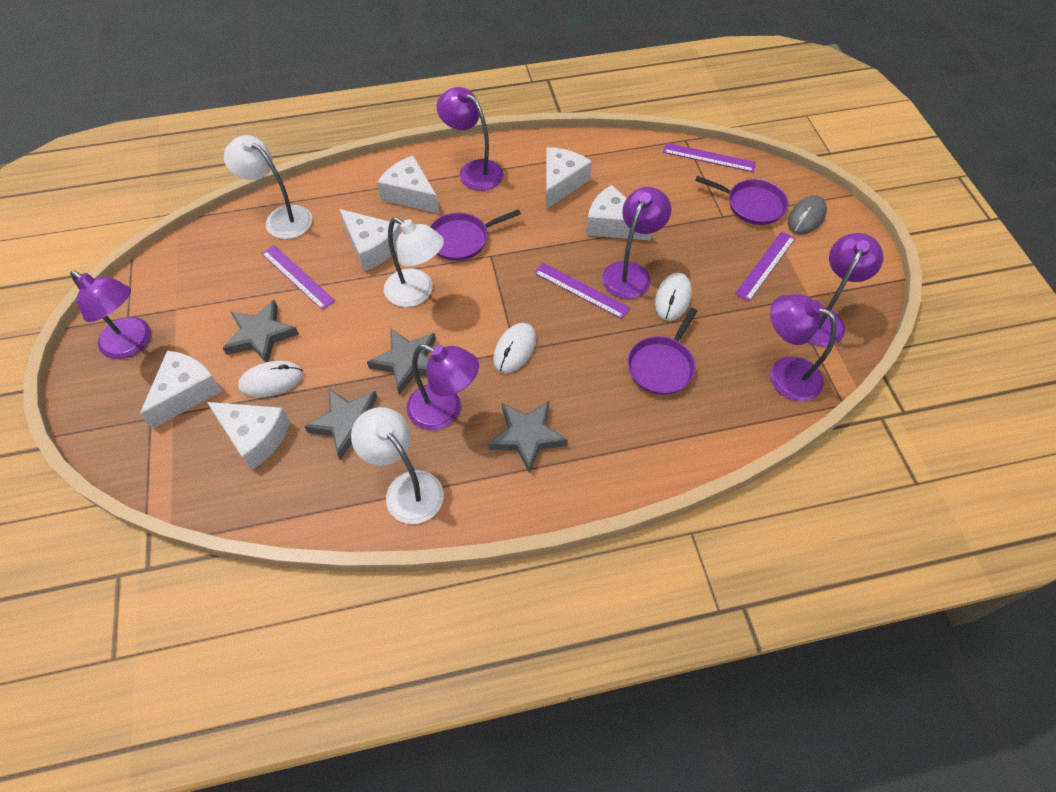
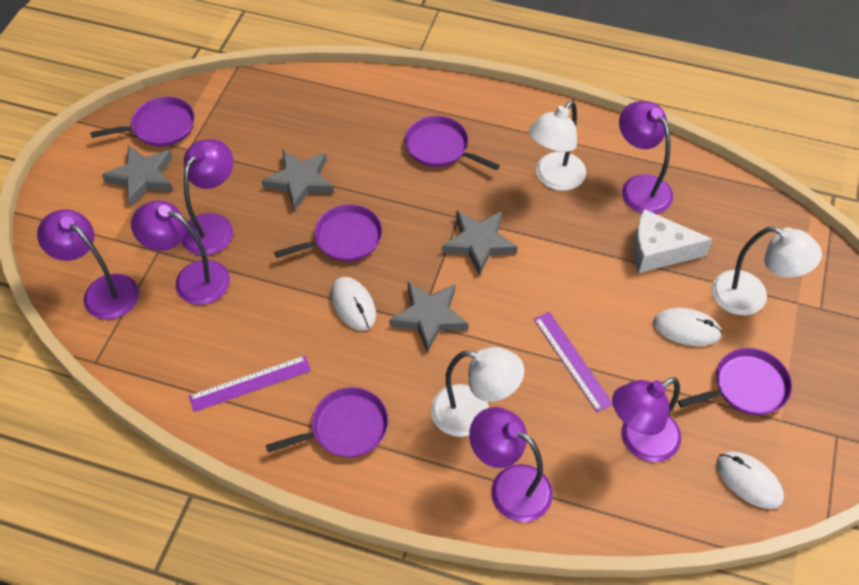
grey mouse: [788,195,827,235] = 1 -> none = 0
purple pan: [430,209,521,261] [627,308,697,395] [695,176,788,225] = 3 -> [90,97,195,147] [266,387,388,457] [274,204,382,261] [405,116,500,170] [678,348,792,415] = 5
purple ruler: [261,245,335,310] [534,263,630,319] [663,143,756,172] [735,231,795,301] = 4 -> [189,355,311,412] [534,312,613,412] = 2
white cheese: [139,351,222,429] [207,402,291,470] [339,209,401,271] [377,156,439,213] [546,147,592,209] [586,185,652,240] = 6 -> [633,209,713,273] = 1

